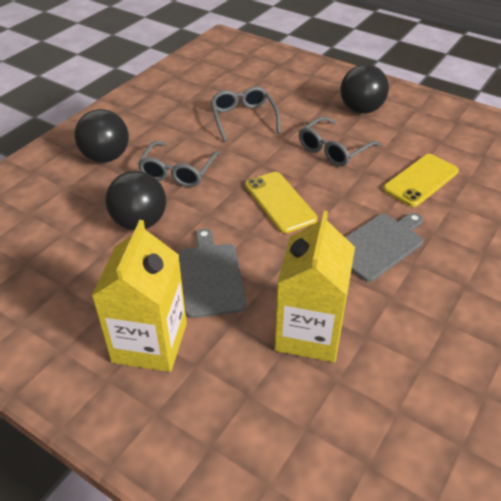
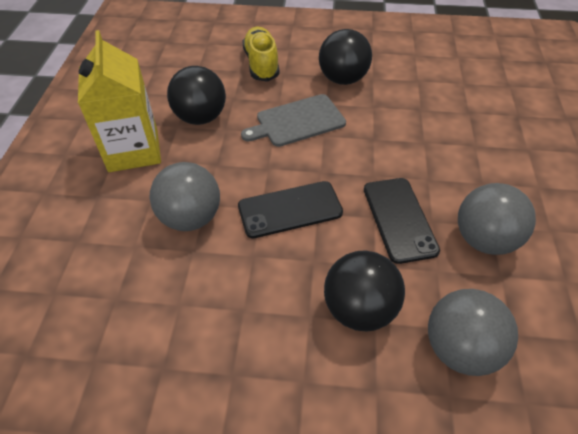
black phone: none = 0 -> [238,181,343,238] [364,178,440,264] = 2
grey ball: none = 0 -> [150,162,220,231] [428,289,518,376] [458,183,536,255] = 3
grey cutting board: [179,228,247,318] [345,213,423,282] = 2 -> [241,94,346,147] = 1
grey glasses: [138,141,220,187] [211,87,281,142] [299,117,380,167] = 3 -> none = 0
yellow carton: [92,220,187,372] [274,211,355,362] = 2 -> [78,30,161,172] = 1
yellow phone: [245,172,317,233] [383,154,459,207] = 2 -> none = 0
yellow shoe: none = 0 -> [242,27,280,82] = 1

